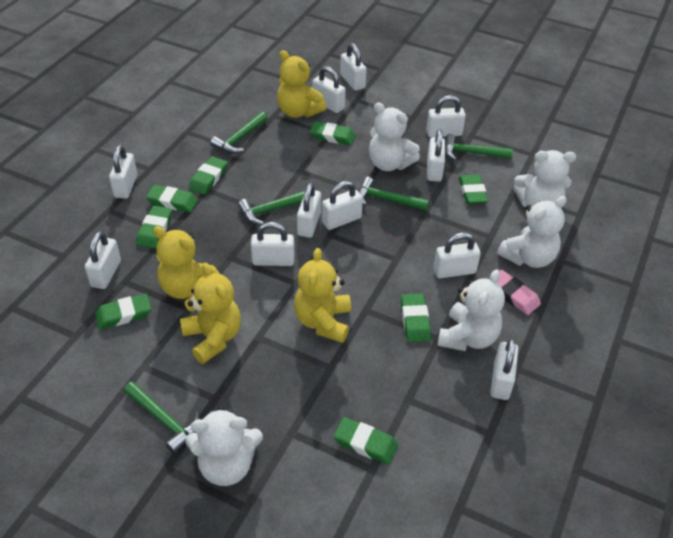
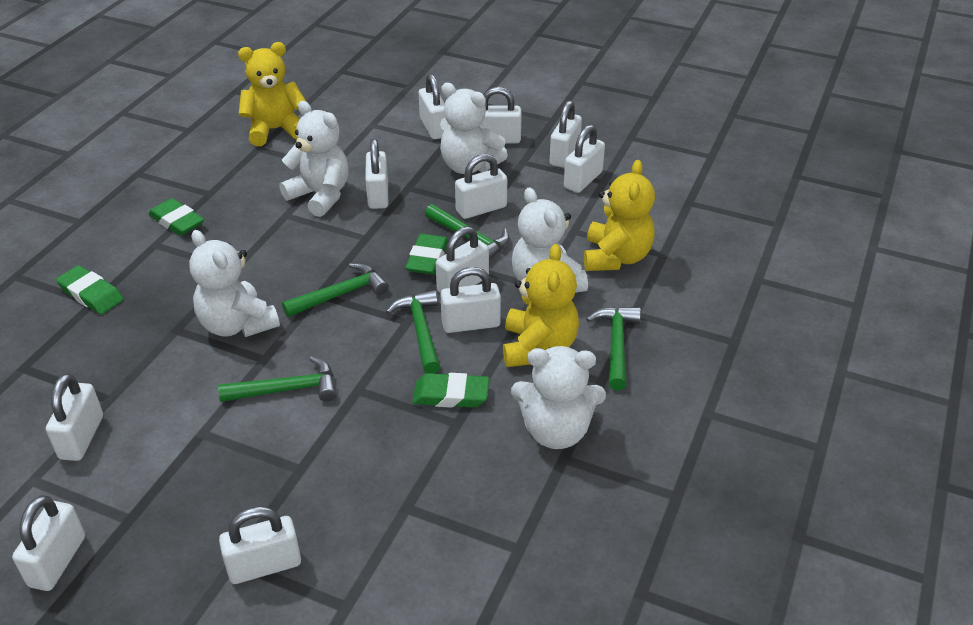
green eraser: [95,294,151,329] [136,206,172,248] [146,185,198,212] [189,156,228,195] [310,121,356,145] [334,417,398,465] [401,293,431,342] [459,175,488,204] = 8 -> [56,265,123,314] [148,198,204,236] [405,234,448,275] [412,373,489,408] = 4
pink eraser: [497,270,541,315] = 1 -> none = 0
yellow teddy bear: [153,226,220,299] [180,263,241,364] [277,50,327,118] [294,248,351,343] = 4 -> [238,42,306,146] [503,244,579,367] [584,160,655,271] = 3

